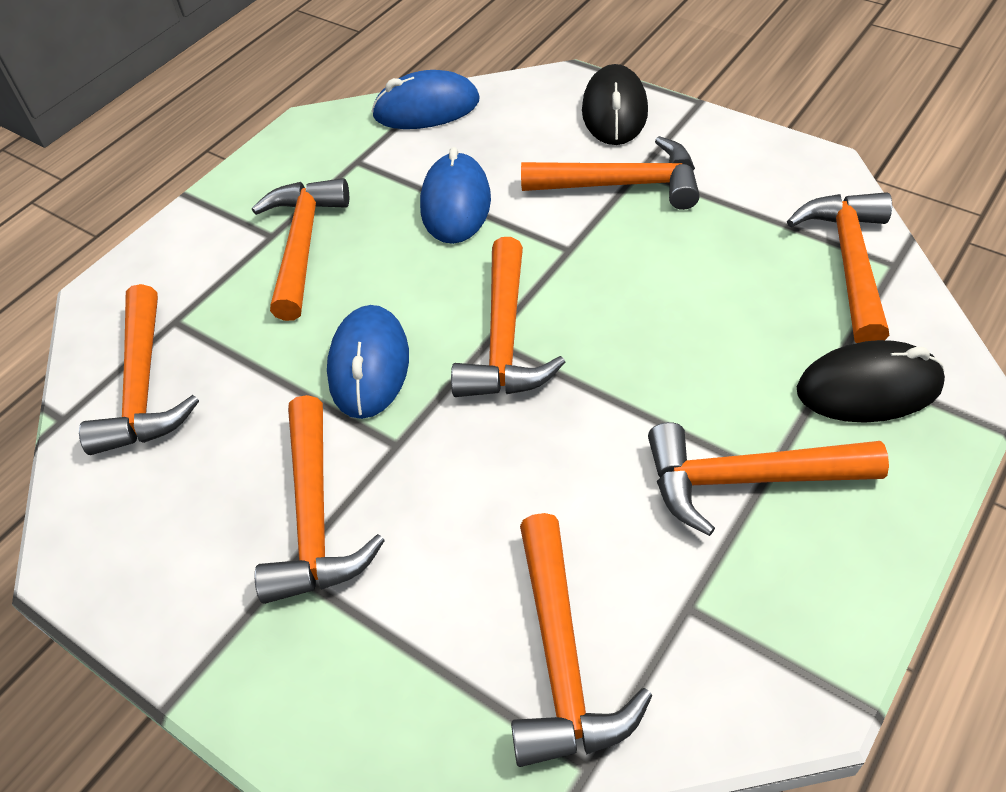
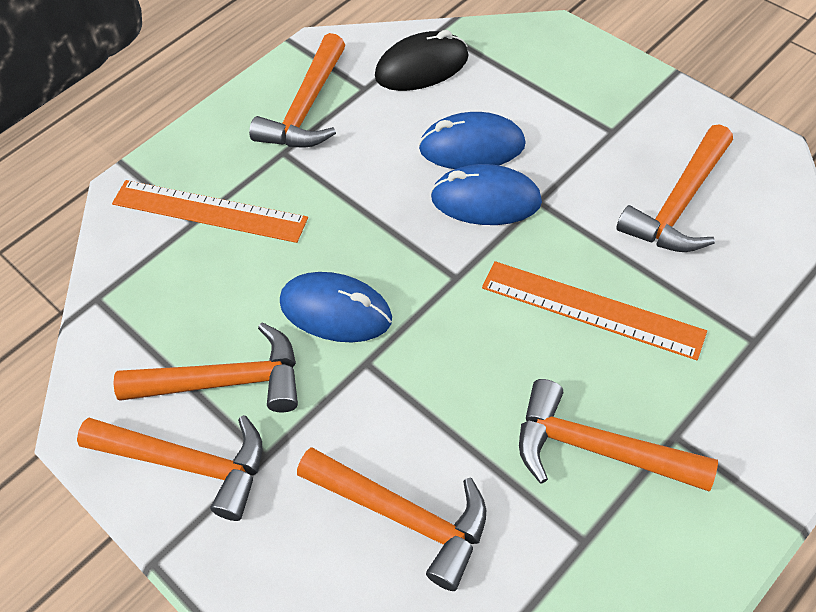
black mouse: [582,64,648,145] [797,340,945,423] = 2 -> [375,30,469,91] = 1
orange hammer: [79,284,199,455] [252,178,349,321] [254,395,385,604] [451,237,565,397] [511,513,653,767] [521,136,700,210] [648,422,889,536] [787,192,892,343] = 8 -> [77,415,262,521] [113,323,298,412] [249,33,345,147] [297,447,486,591] [519,379,718,491] [616,124,733,252] = 6
orange ruler: none = 0 -> [112,180,308,243] [482,261,707,360] = 2

